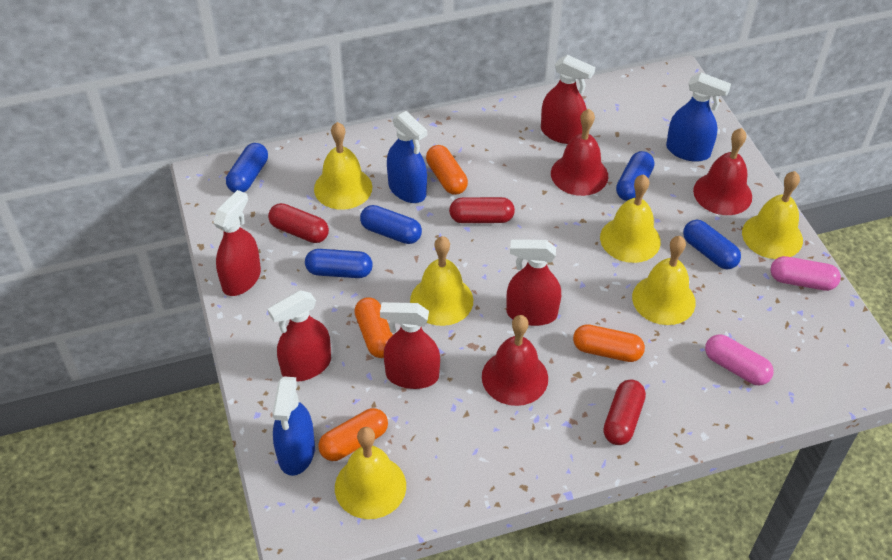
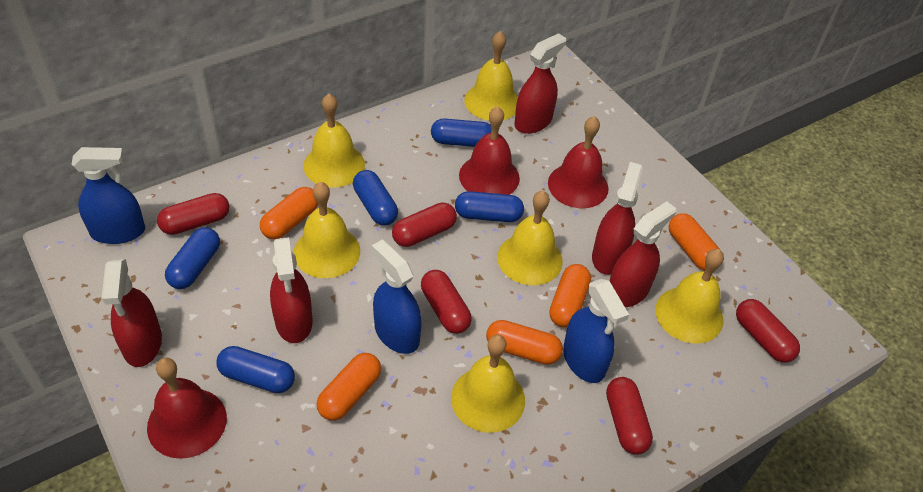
orange capsule: [318,408,388,461] [354,297,393,358] [426,145,468,195] [573,324,645,362] = 4 -> [260,187,318,239] [317,353,381,420] [486,320,563,365] [549,264,591,327] [669,213,720,271] = 5
pink capsule: [705,334,774,385] [770,256,841,291] = 2 -> none = 0
red capsule: [268,203,329,243] [449,197,515,223] [603,379,646,445] = 3 -> [157,193,230,235] [392,203,457,247] [421,270,472,334] [606,377,653,454] [736,299,800,363] = 5

